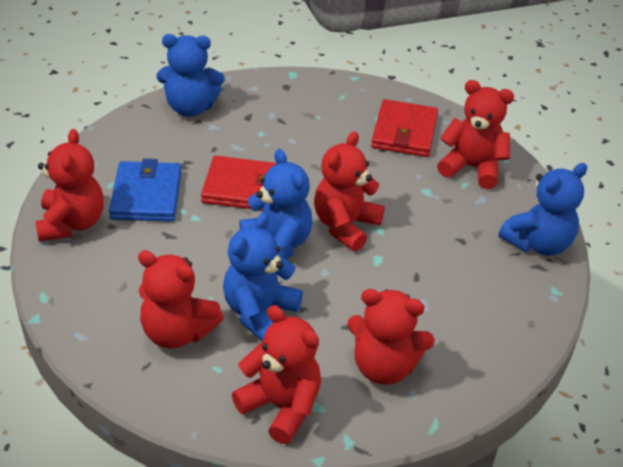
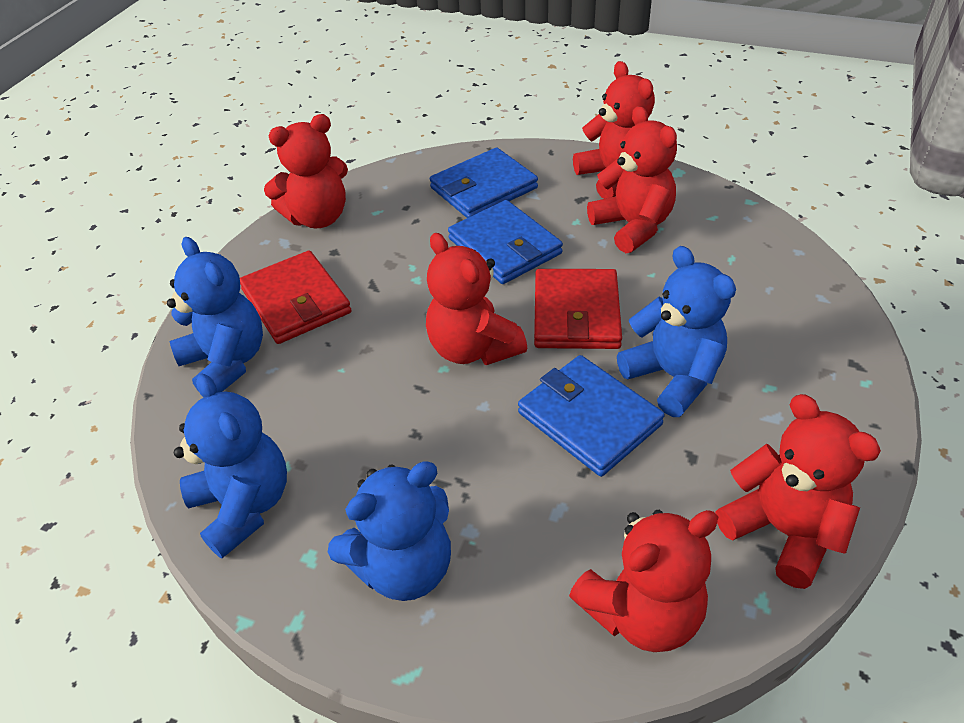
blue wallet: [109,159,181,222] = 1 -> [430,147,538,218] [448,200,563,284] [518,355,665,477] = 3

